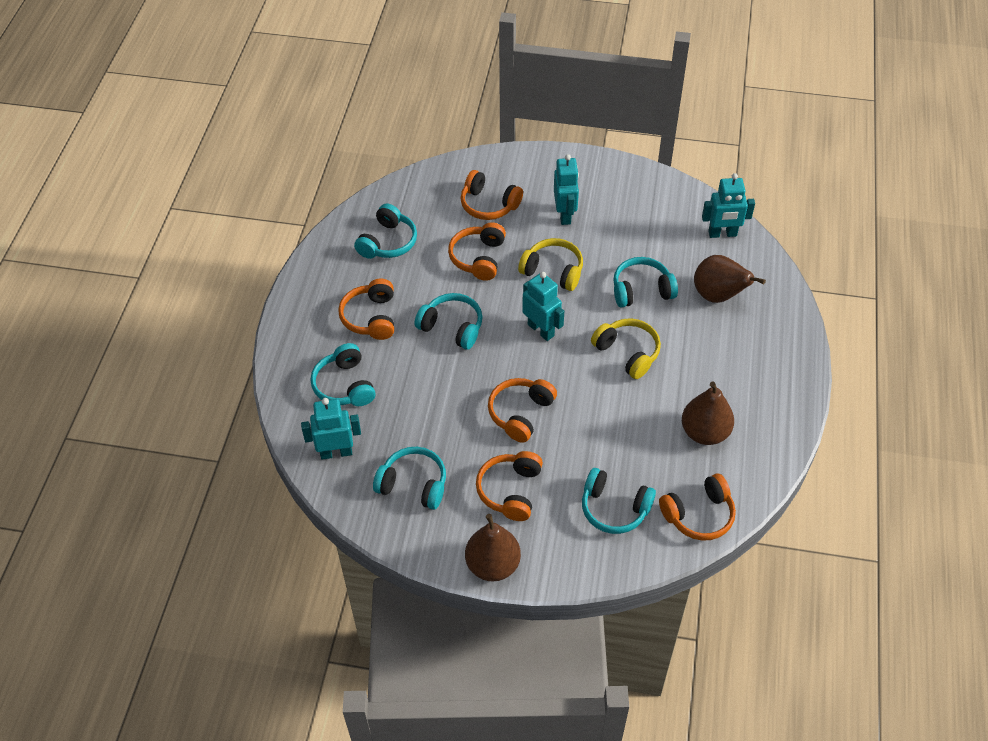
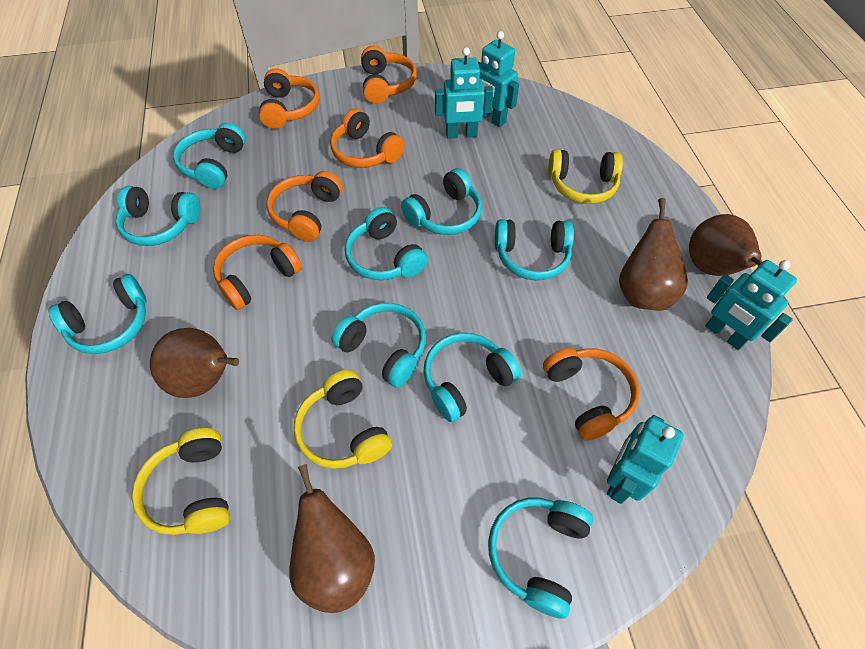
brown pear: [465,514,521,582] [682,382,734,445] [694,255,766,303] = 3 -> [150,328,239,398] [289,464,375,613] [619,198,688,311] [689,214,762,276] = 4
turquoise headphones: [311,343,376,406] [354,204,417,259] [373,447,446,510] [414,293,482,350] [582,468,656,534] [613,257,678,307] = 6 -> [48,274,147,354] [116,186,200,246] [173,123,246,189] [331,303,426,388] [345,207,428,280] [401,168,482,235] [424,333,521,422] [488,498,593,619] [495,219,574,281] = 9
yellow headphones: [518,238,583,291] [591,318,661,379] = 2 -> [132,428,230,535] [294,370,392,469] [548,149,623,204] = 3

